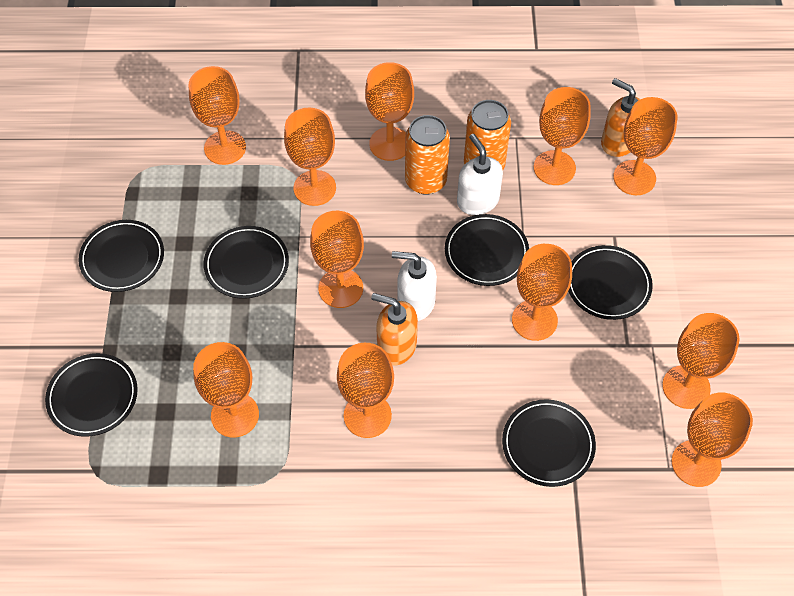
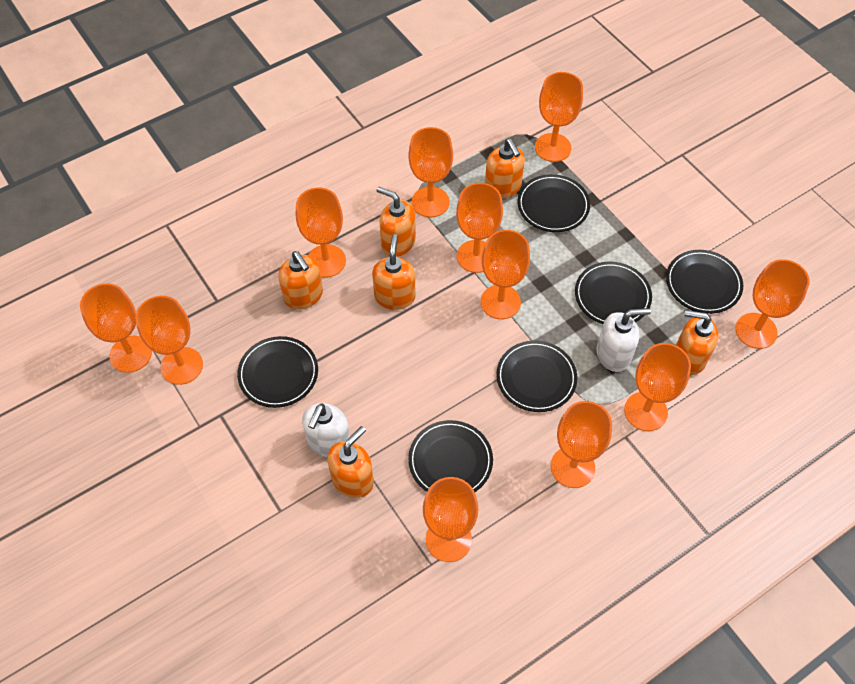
orange can: [405,115,450,195] [464,100,511,170] = 2 -> none = 0
orange soap dispenser: [371,293,418,366] [601,78,641,157] = 2 -> [278,251,323,310] [327,426,374,498] [372,234,416,310] [376,187,416,257] [485,139,525,199] [676,310,719,375] = 6

